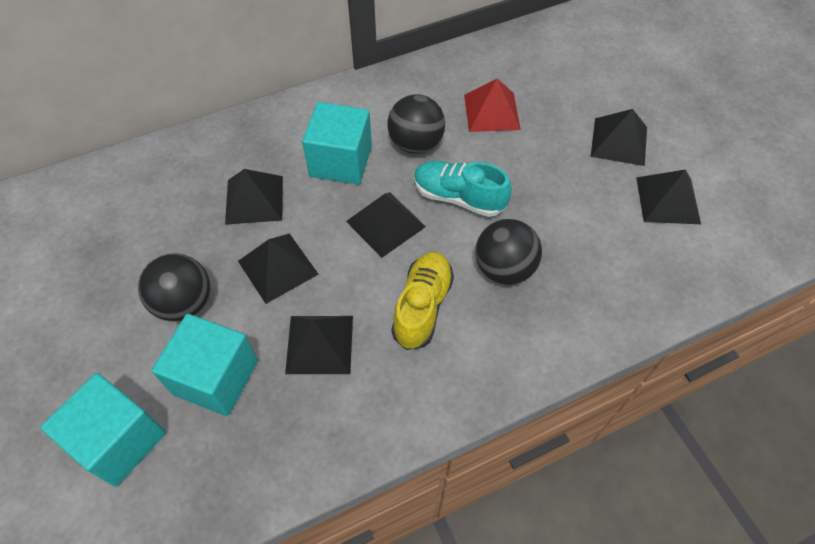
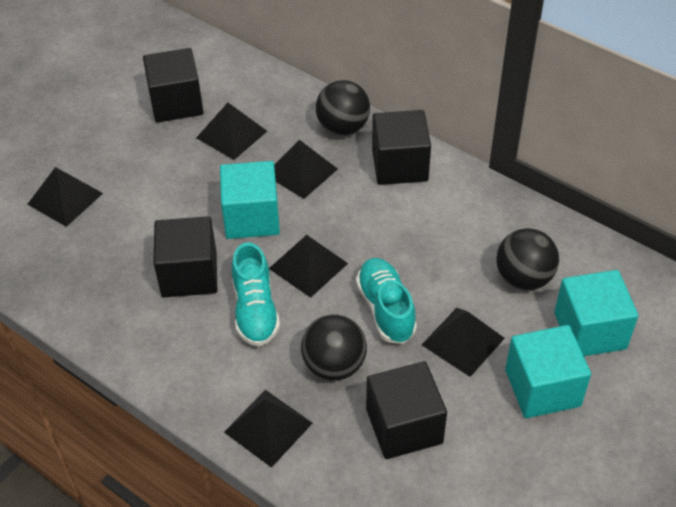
black cube: none = 0 -> [143,48,204,123] [153,216,217,297] [366,361,447,459] [372,110,431,185] = 4
red pyramid: [464,79,521,132] = 1 -> none = 0
turquoise shoe: [414,161,512,217] = 1 -> [232,242,280,347] [356,258,417,344] = 2
yellow shoe: [391,252,454,350] = 1 -> none = 0

